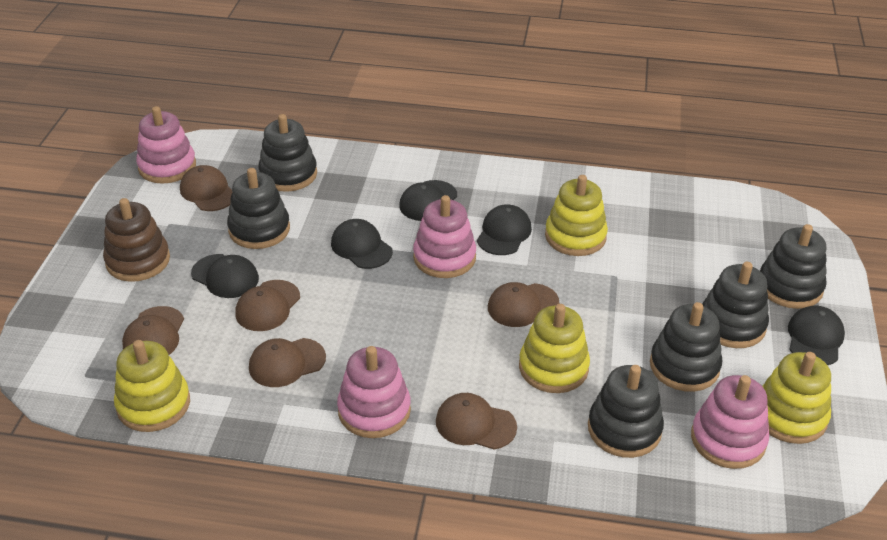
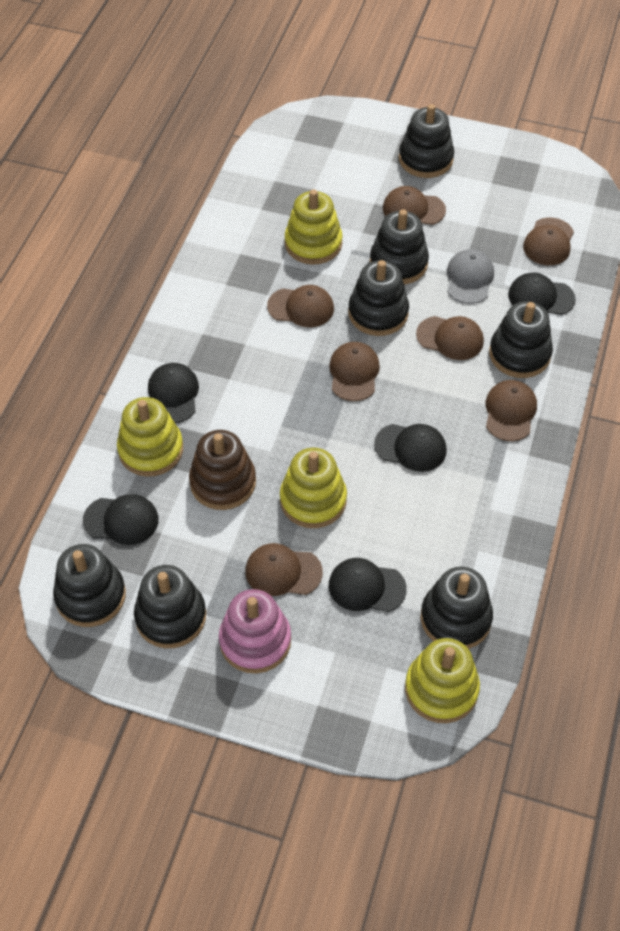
black stacking toy: [227,168,290,249] [258,114,317,192] [588,365,664,458] [650,302,723,392] [703,262,769,348] [760,224,827,309] = 6 -> [53,544,126,627] [134,565,206,648] [348,260,409,336] [370,209,429,285] [399,104,454,178] [421,566,493,649] [489,301,553,378] = 7
brown cap: [122,306,184,355] [180,165,232,211] [235,280,300,331] [249,338,326,387] [436,393,517,450] [488,282,559,327] = 6 -> [245,543,323,596] [267,285,334,327] [329,342,380,401] [383,186,446,225] [416,316,484,360] [485,380,537,441] [523,218,574,265] = 7
grey cap: none = 0 -> [447,249,494,304] = 1
pink stacking toy: [136,106,196,184] [337,346,411,438] [413,195,476,278] [691,375,769,469] = 4 -> [219,589,291,674] = 1

